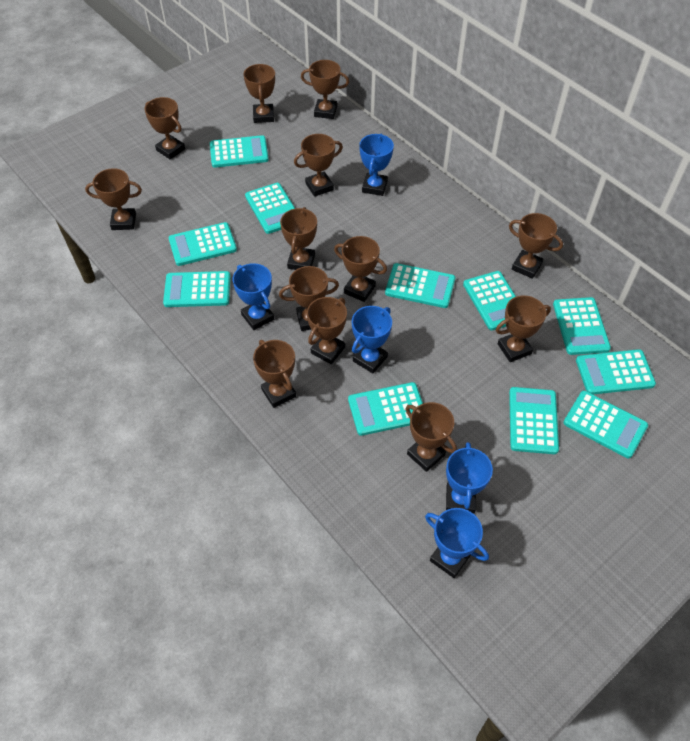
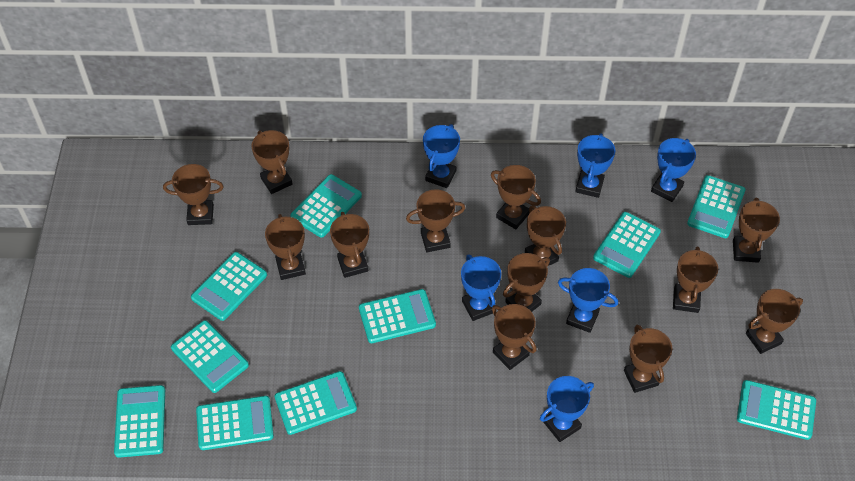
blue trophy: [232,263,274,330] [352,306,392,373] [359,134,394,196] [425,508,489,578] [446,442,493,514] = 5 -> [423,124,460,188] [461,254,501,321] [540,376,594,442] [558,268,618,333] [575,133,615,198] [651,138,696,202] = 6
turquoise calculator: [163,271,231,307] [168,222,237,266] [210,135,269,168] [245,183,295,234] [348,382,423,436] [385,263,455,308] [463,271,516,330] [509,387,559,454] [553,297,611,355] [563,391,648,458] [576,349,656,394] = 11 -> [114,385,165,458] [171,320,249,393] [191,252,267,321] [196,396,274,450] [275,371,357,435] [290,174,362,238] [359,289,436,343] [593,212,661,278] [687,175,745,238] [737,380,816,440] = 10

